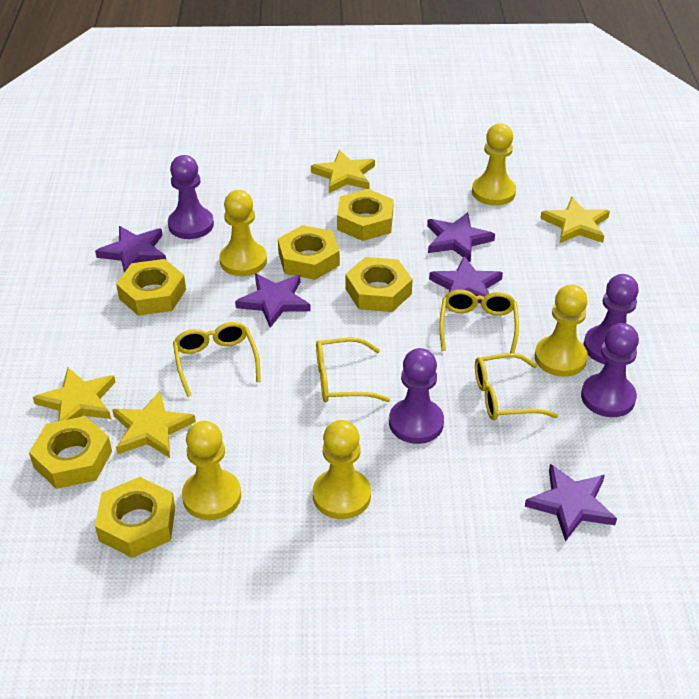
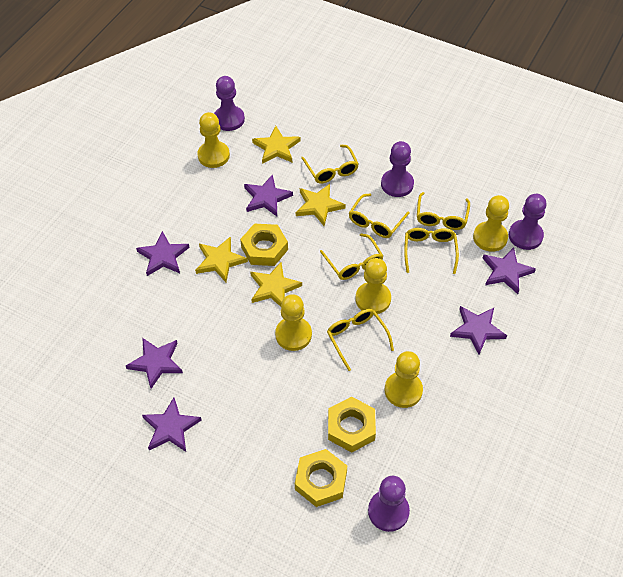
purple star: [95,226,166,272] [235,273,311,328] [427,212,495,262] [429,256,503,304] [525,464,617,542] = 5 -> [126,338,183,389] [136,231,190,276] [142,398,201,452] [244,174,293,216] [450,306,507,354] [483,247,536,294] = 6
yellow glasses: [173,322,261,397] [316,337,390,402] [439,290,519,353] [475,353,558,421] = 4 -> [301,145,359,183] [320,233,383,280] [327,309,394,371] [349,194,410,238] [404,228,459,274] [417,192,470,230] = 6
yellow nut: [29,416,112,489] [95,477,175,558] [116,259,186,316] [278,225,340,280] [337,189,394,241] [345,257,413,312] = 6 -> [240,224,288,266] [295,449,347,507] [328,397,376,453] = 3

